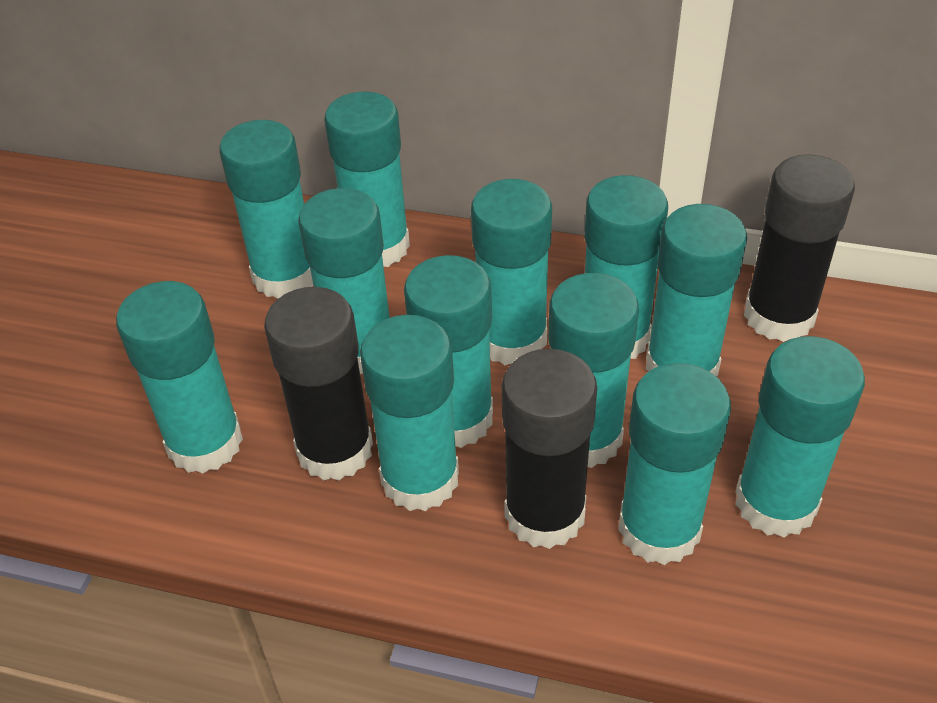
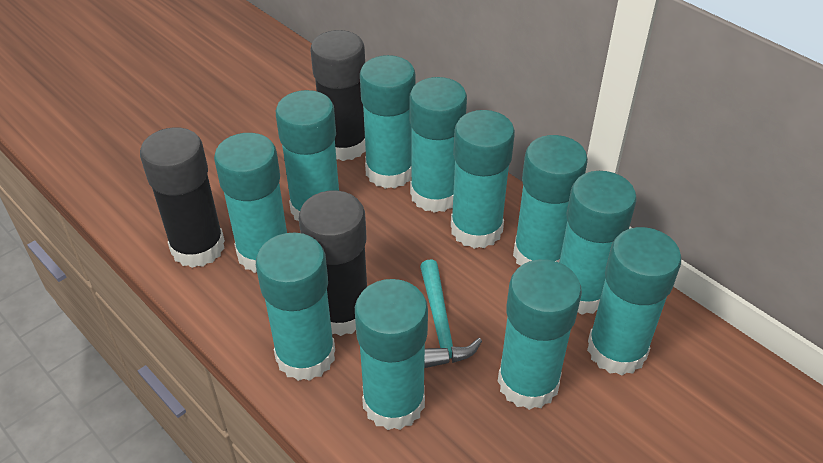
turquoise glue stick: [116,281,243,474] [219,120,313,299] [298,188,390,374] [324,91,410,267] [360,315,459,511] [404,255,493,448] [471,179,552,365] [548,273,639,468] [584,175,668,359] [618,363,731,565] [646,204,747,376] [735,336,865,538] = 12 -> [214,133,287,273] [256,232,335,381] [276,90,339,221] [355,279,428,430] [360,55,416,189] [409,77,467,213] [451,110,515,249] [498,259,582,410] [513,135,588,266] [559,171,637,315] [587,227,682,375] = 11
turquoise hammer: none = 0 -> [420,259,482,368] = 1

